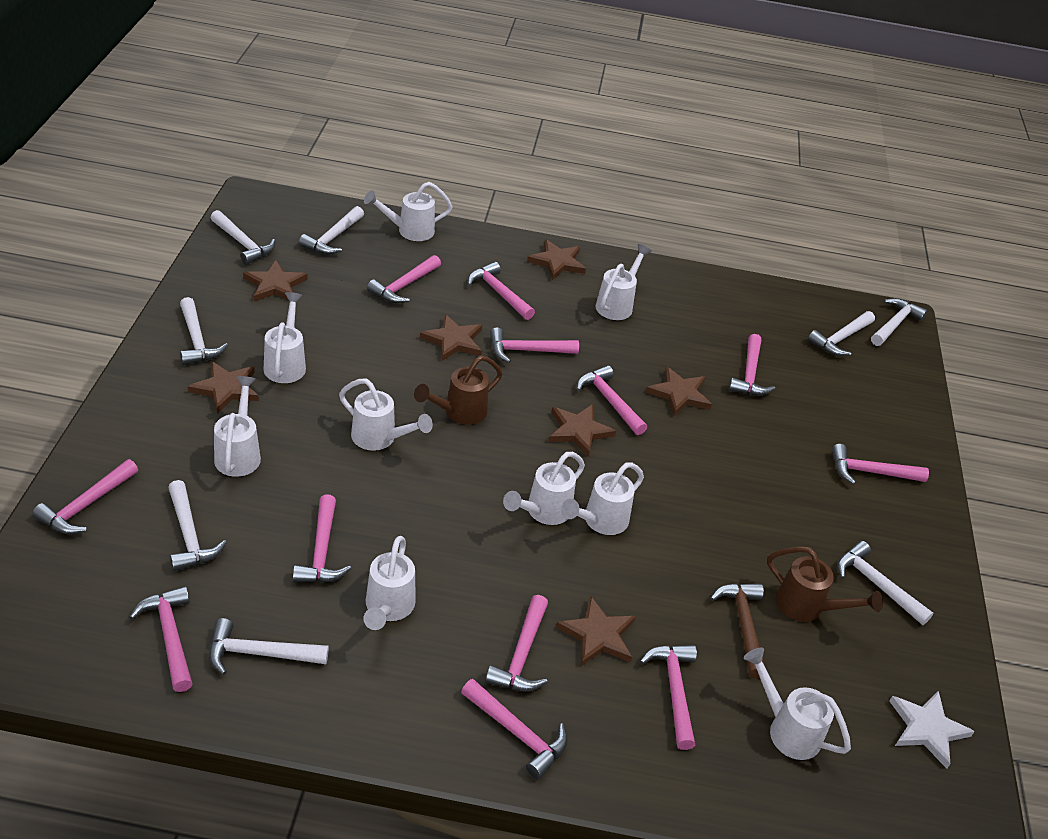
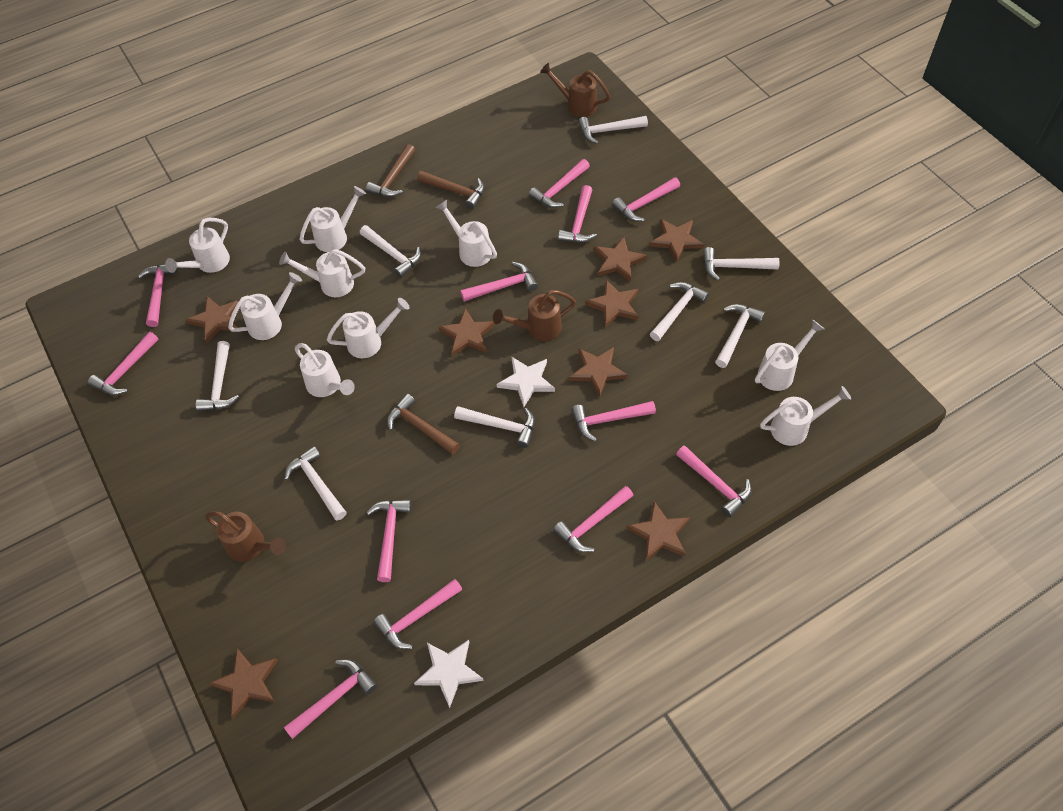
brown hammer: [710,583,765,678] = 1 -> [366,144,415,197] [387,394,460,455] [417,171,484,209] = 3
brown star: [187,361,259,414] [243,260,307,301] [420,314,482,361] [527,240,586,280] [549,404,616,457] [556,596,636,666] [646,366,712,416] = 7 -> [186,296,239,344] [209,648,278,718] [438,308,495,356] [569,347,628,397] [585,280,639,328] [594,237,647,282] [626,501,690,562] [650,219,704,262] = 8
brown watering can: [414,355,503,425] [767,546,883,622] = 2 -> [205,511,286,562] [493,290,576,341] [540,63,610,117] = 3
white star: [889,691,975,769] = 1 -> [414,640,484,708] [497,356,555,407] = 2

